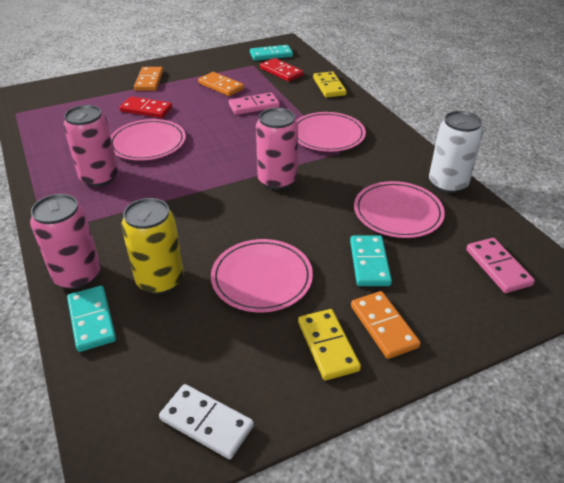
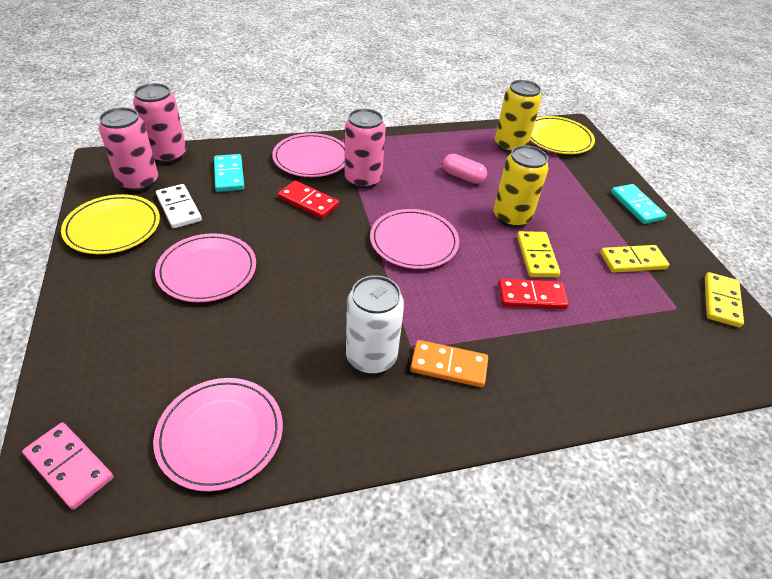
orange domino: [134,67,163,91] [198,72,244,96] [351,291,420,359] = 3 -> [410,340,488,387] = 1
pink capsule: none = 0 -> [443,154,487,184] = 1
pink domino: [229,93,280,115] [466,238,535,293] = 2 -> [22,422,113,510] = 1
turquoise domino: [67,285,116,352] [250,45,293,61] [350,235,392,286] = 3 -> [214,154,245,192] [611,184,667,224] = 2
yellow can: [121,198,184,294] = 1 -> [494,145,549,227] [495,80,542,153] = 2
yellow domino: [298,309,361,380] [313,71,347,98] = 2 -> [517,231,560,277] [600,245,669,273] [705,272,744,328] = 3
yellow plate: none = 0 -> [61,194,160,254] [530,116,595,154] = 2

